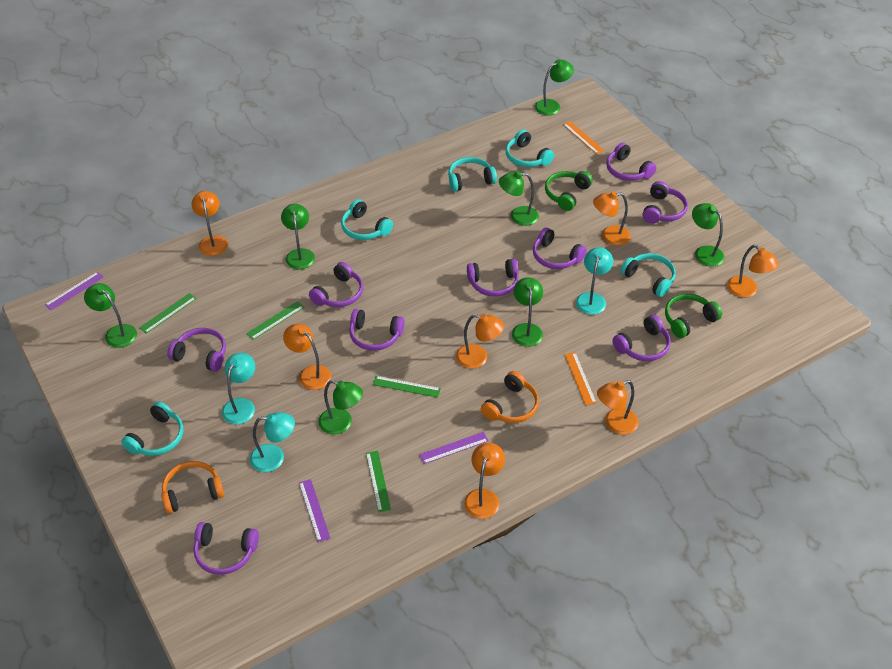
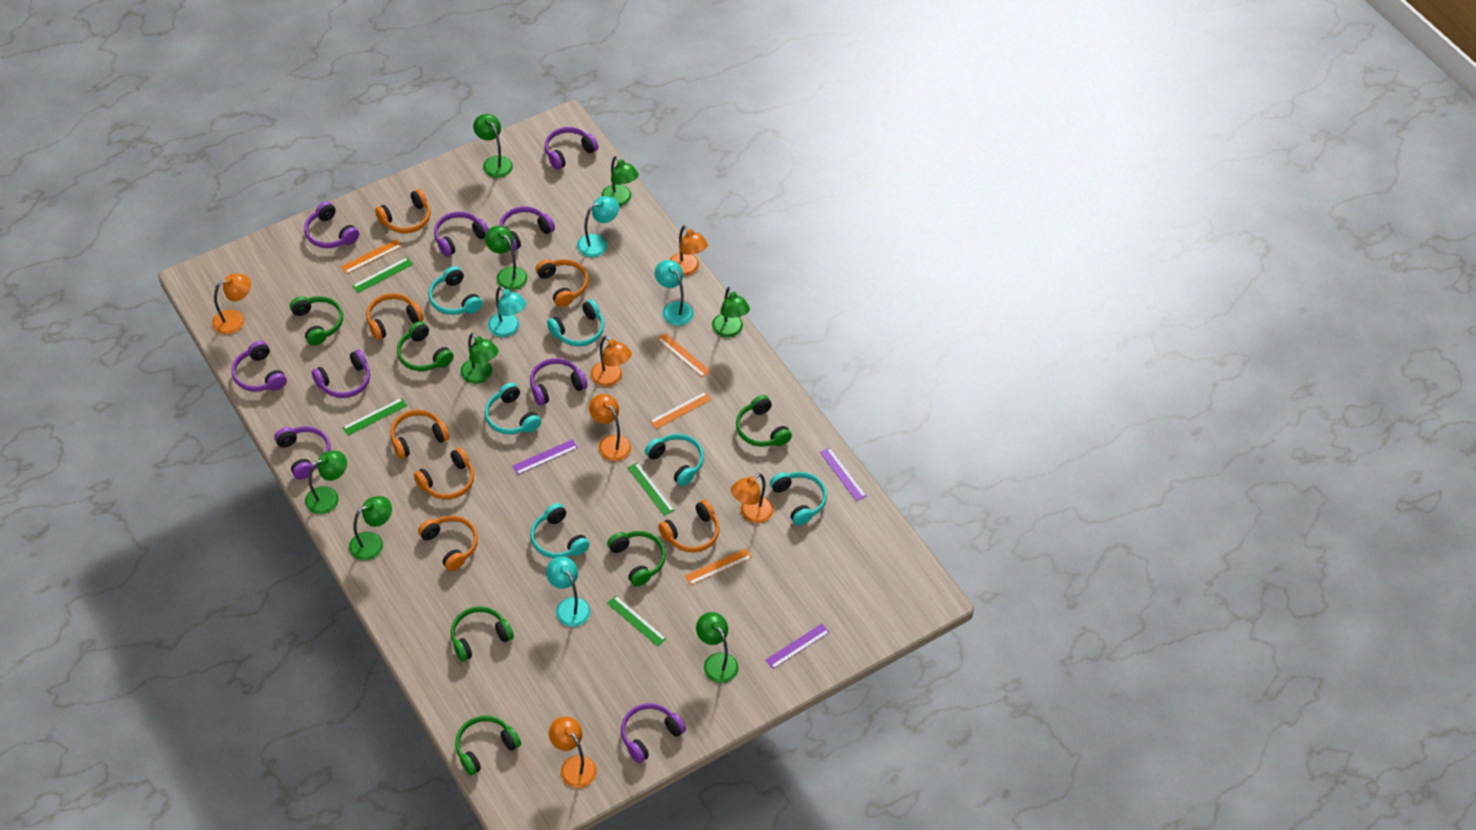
green headphones: [545,171,593,211] [665,294,722,338] = 2 -> [290,296,343,346] [397,321,454,371] [451,606,514,661] [455,716,521,775] [607,531,666,587] [736,395,792,447] = 6
green lamp: [84,283,137,348] [281,204,315,269] [318,380,363,435] [499,171,539,226] [512,277,543,347] [535,60,574,115] [692,203,725,267] = 7 -> [305,451,347,514] [349,496,392,561] [460,333,498,384] [473,114,513,178] [485,226,527,290] [601,156,639,207] [696,612,739,683] [712,287,750,338] = 8
orange headphones: [161,461,224,514] [481,371,539,423] = 2 -> [366,293,424,340] [375,189,431,233] [390,410,449,459] [414,447,474,499] [418,516,478,571] [536,259,588,307] [659,500,720,552] = 7
orange lamp: [192,191,228,256] [283,324,332,390] [456,314,504,369] [464,443,505,519] [593,191,631,246] [597,380,639,435] [727,245,779,298] = 7 -> [212,274,251,334] [549,716,597,788] [589,394,631,461] [591,336,632,387] [670,225,708,276] [731,473,774,524] = 6
orange ruler: [563,121,604,154] [565,352,597,405] = 2 -> [341,239,402,274] [650,392,712,429] [657,333,711,377] [685,548,752,585] = 4
turquoise headphones: [121,401,183,456] [341,199,393,240] [448,157,497,192] [506,130,554,167] [621,253,676,297] = 5 -> [428,266,482,315] [485,383,541,434] [530,503,590,558] [547,299,604,346] [645,434,704,486] [770,472,827,526] = 6
turquoise lamp: [222,353,255,424] [250,412,295,472] [576,247,613,315] = 3 -> [488,286,526,337] [546,556,591,627] [577,196,619,257] [655,260,694,326] = 4

